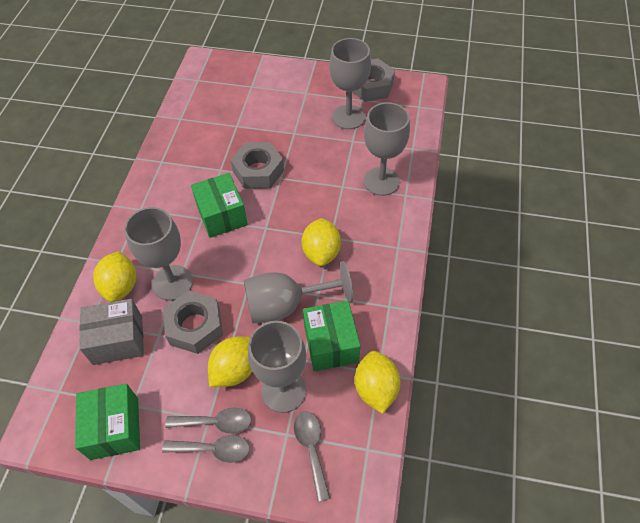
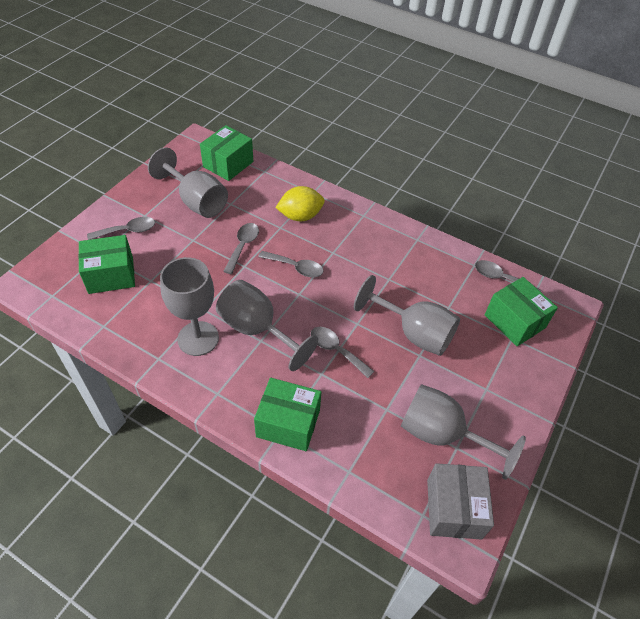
green box: [75,384,140,460] [191,173,248,238] [303,300,360,371] = 3 -> [78,235,135,294] [200,125,253,181] [254,378,321,451] [485,277,558,346] = 4
grey nut: [163,290,223,354] [231,142,284,189] [352,58,395,102] = 3 -> none = 0
grey spoon: [162,435,250,463] [166,408,252,434] [294,411,330,502] = 3 -> [87,217,155,240] [223,223,259,274] [258,251,324,277] [310,327,374,378] [475,260,541,292] = 5
yellow lemon: [93,251,136,302] [208,336,252,387] [302,218,341,266] [355,351,401,414] = 4 -> [275,186,325,221] = 1

